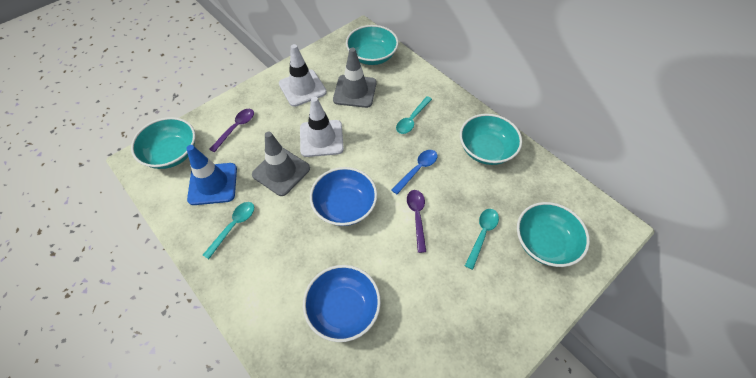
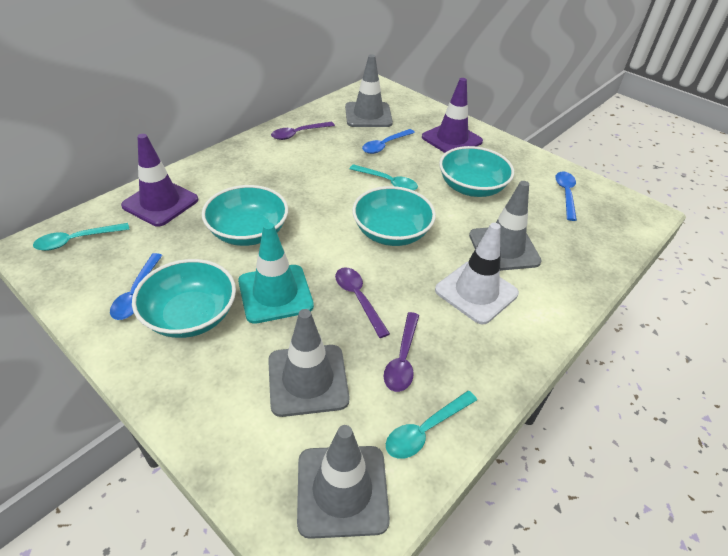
blue bowl: [303,265,381,342] [310,167,377,226] = 2 -> none = 0
blue spoon: [392,150,437,194] = 1 -> [110,253,163,320] [362,129,415,154] [555,172,577,221] = 3
blue traffic cone: [186,145,237,205] = 1 -> none = 0
grey traffic cone: [252,132,310,196] [333,48,376,108] = 2 -> [268,309,349,417] [297,425,390,539] [345,54,393,127] [469,181,542,271] = 4
purple spoon: [209,109,254,152] [407,190,426,253] = 2 -> [271,122,335,140] [335,267,390,338] [384,312,419,392] = 3
purple traffic cone: none = 0 -> [121,134,198,227] [422,78,483,153] = 2
turquoise traffic cone: none = 0 -> [238,222,314,324] = 1
white traffic cone: [279,44,327,107] [300,97,344,157] = 2 -> [435,223,519,325] = 1

